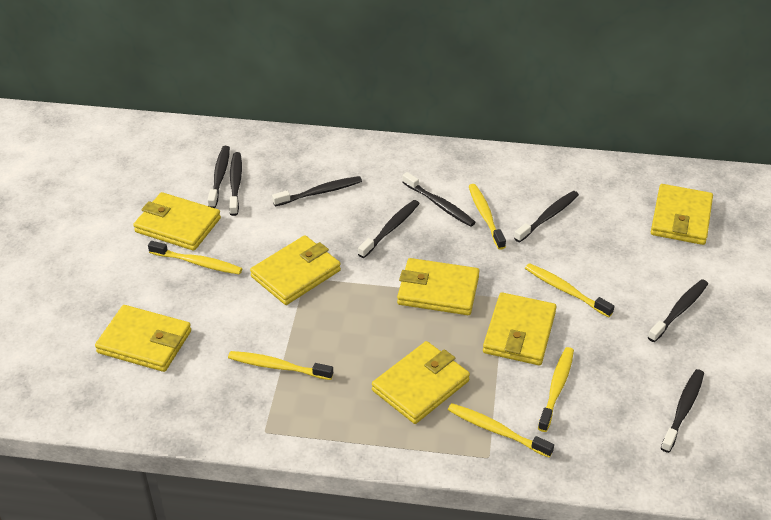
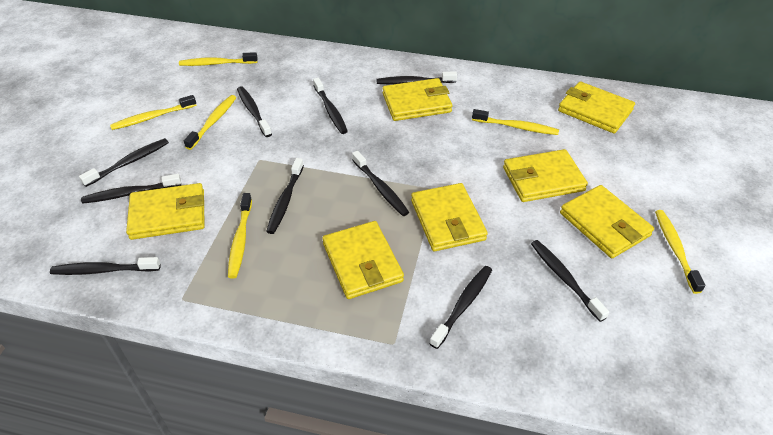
black toothbrush: [207,146,230,208] [229,152,242,216] [272,176,362,206] [358,200,420,258] [402,172,476,227] [514,191,579,242] [648,279,708,342] [661,369,704,453] = 8 -> [50,257,161,275] [79,138,169,187] [81,174,181,204] [237,86,272,137] [266,158,304,234] [313,78,348,134] [352,151,409,216] [376,71,457,84] [430,266,492,349] [531,240,609,322] = 10

